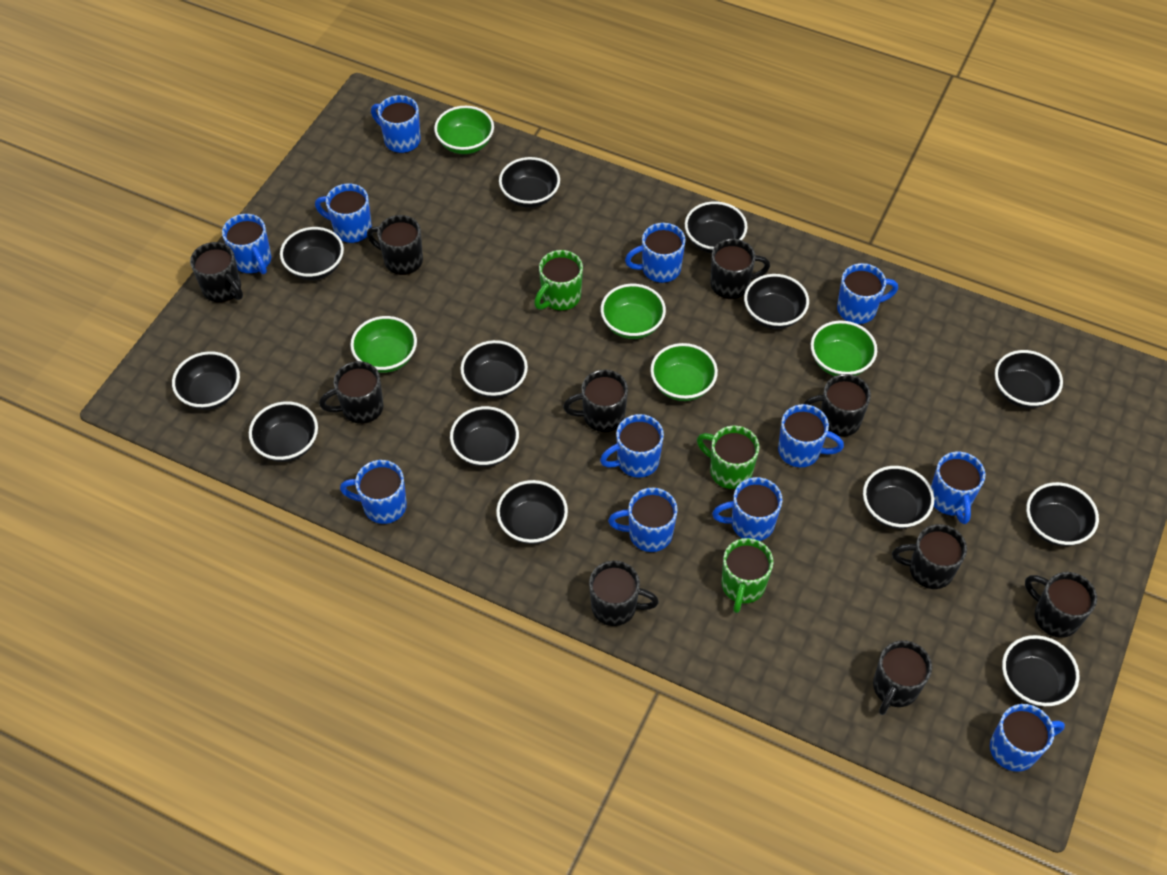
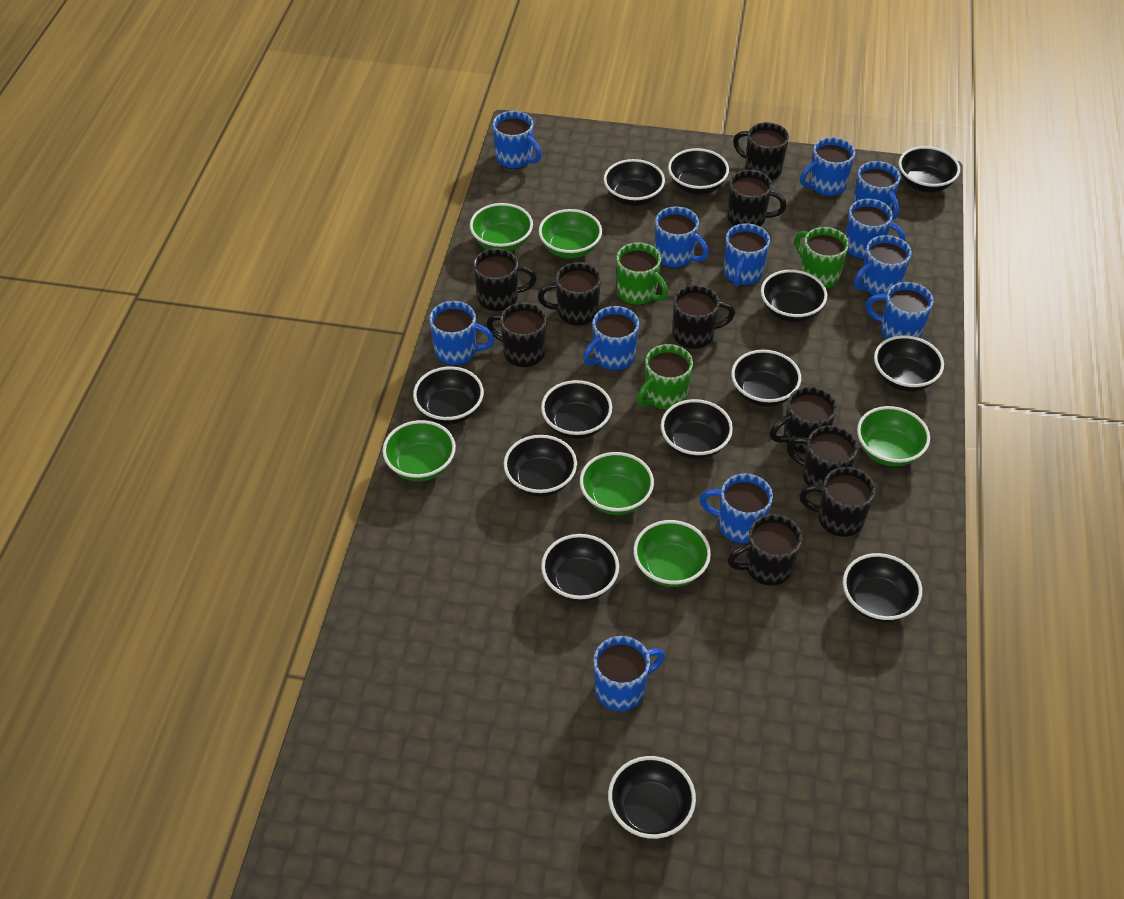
green bowl: [350,316,417,373] [434,106,494,154] [601,284,666,339] [650,343,718,401] [811,321,877,376] = 5 -> [382,420,456,481] [470,203,533,251] [539,209,602,259] [580,452,654,515] [633,520,711,587] [857,406,930,466] = 6

